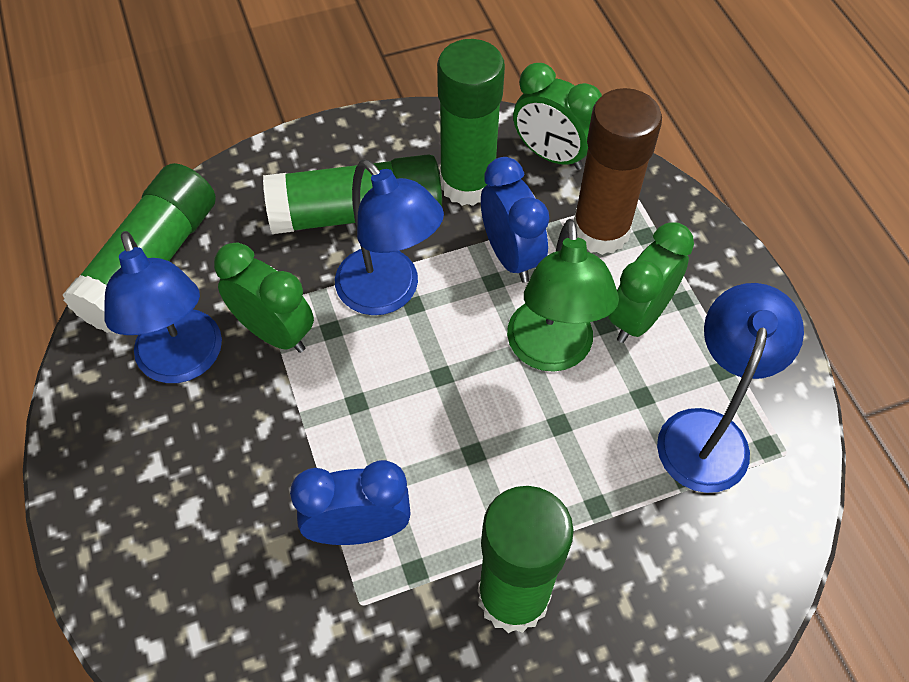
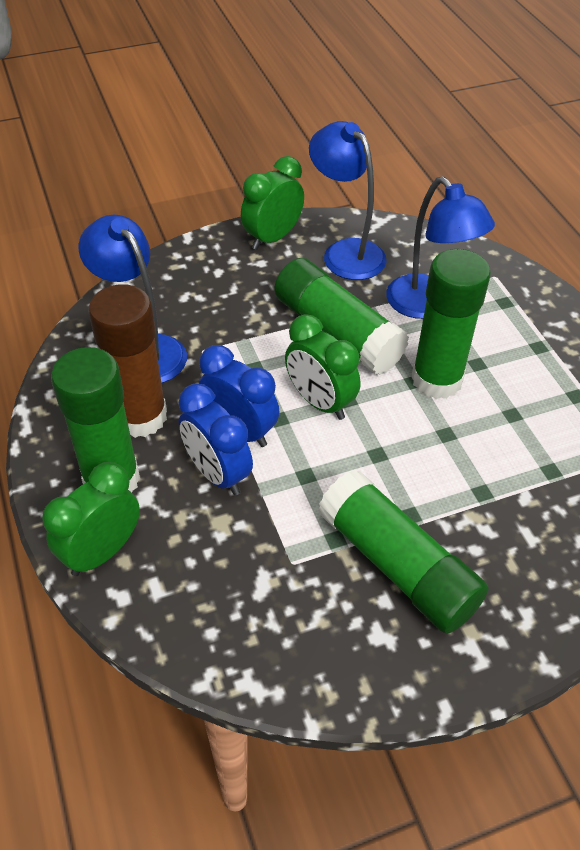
green lamp: [507,219,619,372] = 1 -> none = 0

